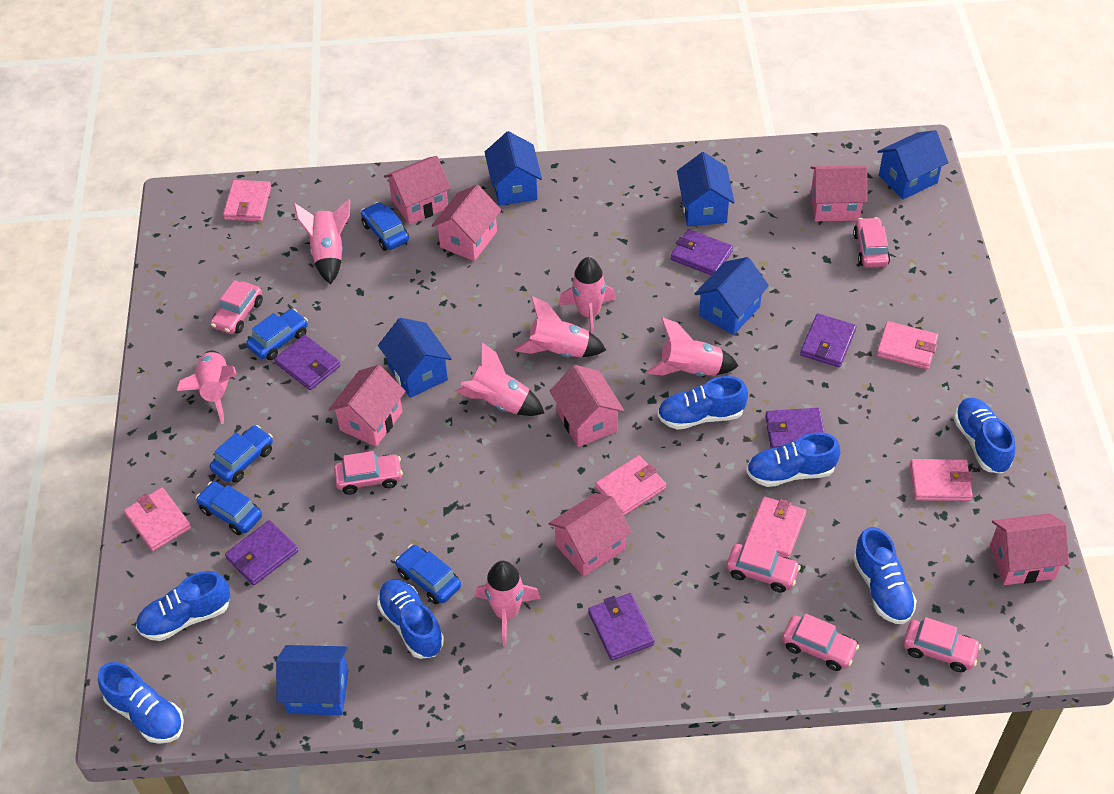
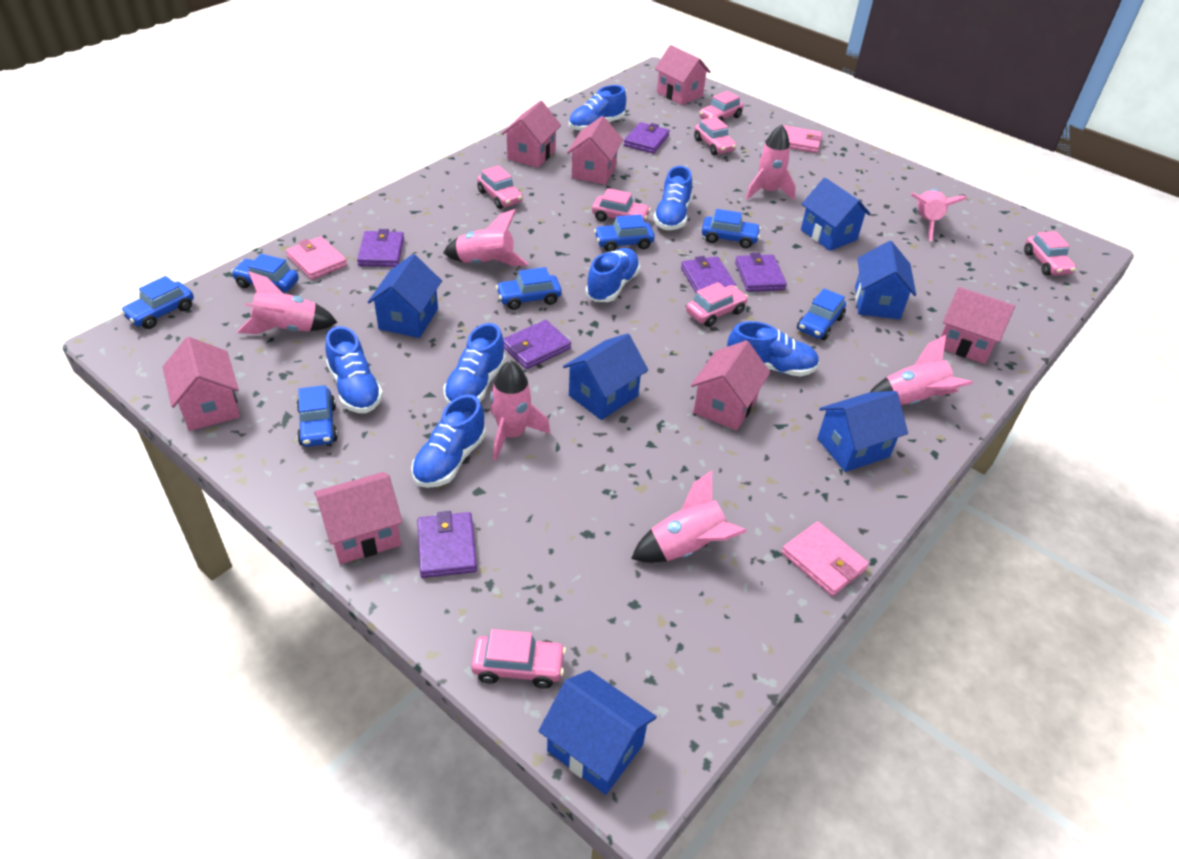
blue car: [196,481,262,535] [210,425,273,483] [246,309,308,360] [361,202,409,251] [395,545,461,604] = 5 -> [121,276,194,329] [231,254,299,292] [297,385,338,447] [496,267,562,310] [594,214,655,252] [702,209,761,248] [797,288,846,340] = 7
pink car: [211,280,263,334] [334,451,403,495] [727,540,801,593] [782,613,859,671] [853,217,890,267] [903,617,981,672] = 6 -> [471,629,566,689] [477,165,523,209] [592,188,651,222] [686,282,748,327] [694,117,736,155] [699,91,744,122] [1024,231,1076,276] = 7
pink wallet: [124,488,191,551] [223,180,271,222] [596,455,666,516] [746,496,806,558] [876,321,938,369] [910,459,973,501] = 6 -> [286,236,347,280] [782,521,869,596] [783,125,823,153] = 3

